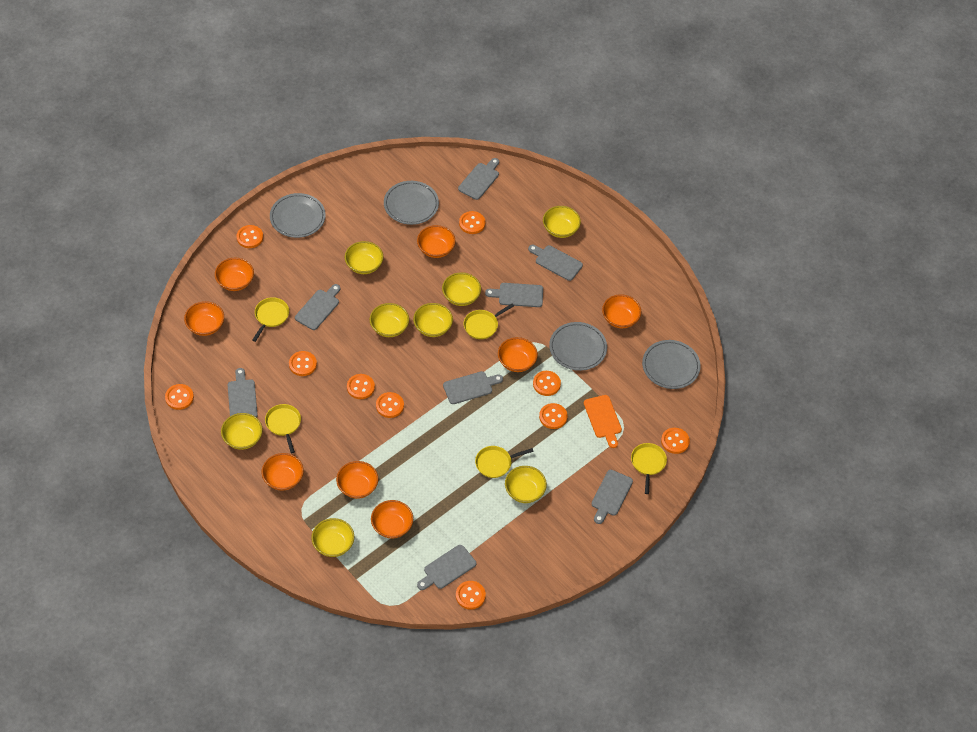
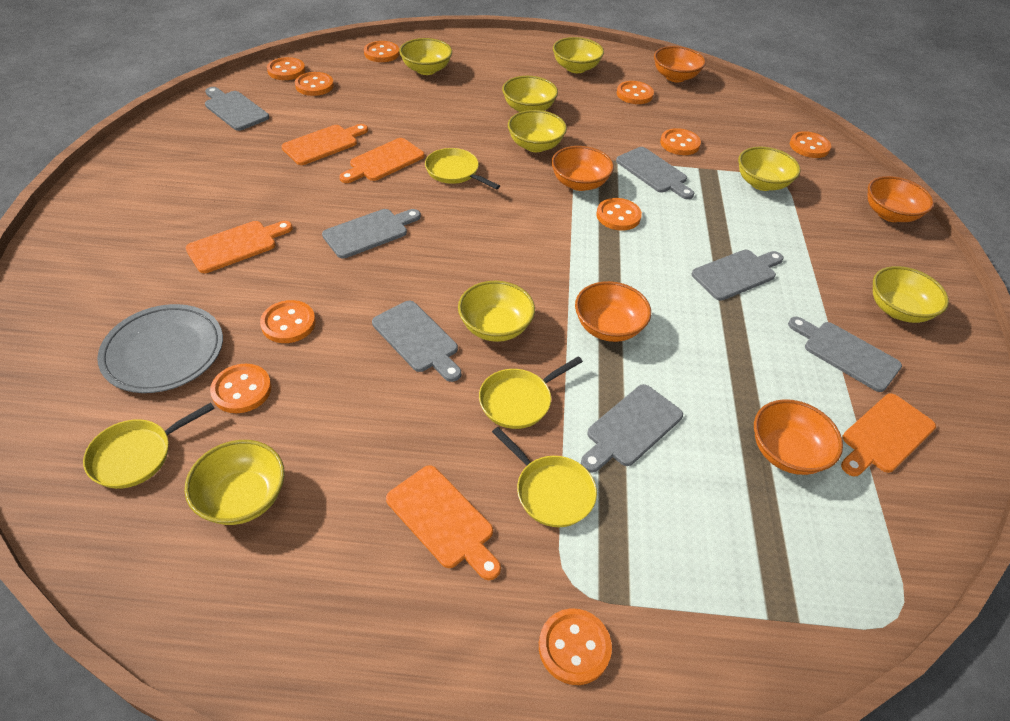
grey cutting board: [228,368,258,418] [295,284,340,330] [417,545,476,590] [443,371,503,404] [458,158,499,200] [485,283,543,307] [528,245,583,281] [592,470,633,524] = 8 -> [205,87,269,131] [322,209,421,259] [372,301,461,382] [581,384,683,473] [616,147,694,199] [692,250,784,301] [788,317,902,392] = 7
grey plate: [270,193,326,238] [384,181,439,225] [549,322,607,371] [642,340,700,389] = 4 -> [97,304,223,393] = 1
orange bowl: [184,301,224,336] [215,258,254,291] [262,453,304,491] [336,461,378,499] [371,500,413,539] [417,225,456,258] [498,337,538,372] [602,294,641,328] = 8 -> [551,146,614,191] [575,281,651,342] [654,46,706,82] [754,399,843,475] [868,176,934,222] = 5
orange cutting board: [584,395,622,448] = 1 -> [185,221,293,273] [281,124,368,165] [339,138,425,183] [386,465,501,580] [841,394,936,476] = 5
yellow pan: [252,297,289,342] [265,404,301,453] [464,303,514,339] [475,446,534,478] [631,443,667,494] = 5 -> [83,403,215,489] [425,148,500,189] [479,356,583,429] [492,427,597,527] = 4

